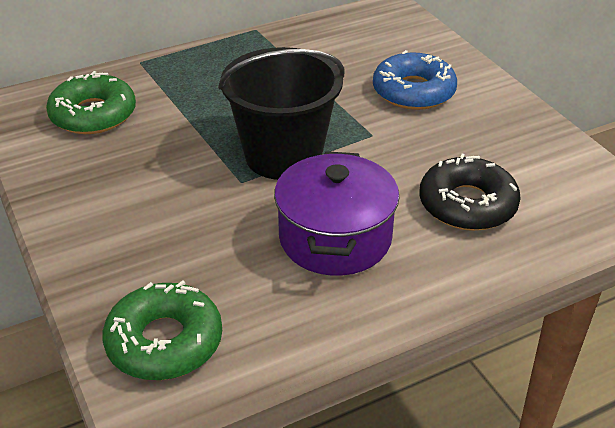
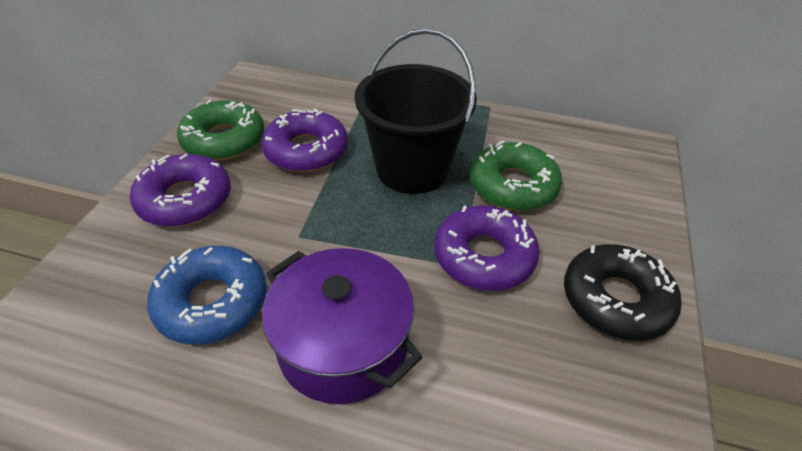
purple donut: none = 0 -> [130,154,231,227] [261,109,348,172] [434,205,540,291] = 3

